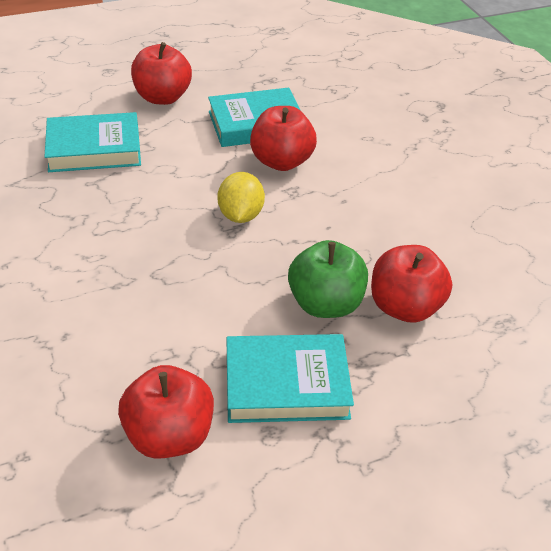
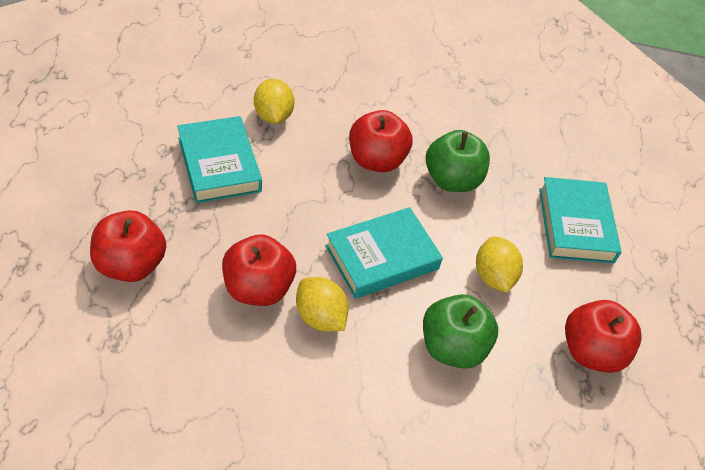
green apple: [288,240,368,318] = 1 -> [423,294,498,369] [426,130,490,192] = 2
yellow lemon: [218,172,265,223] = 1 -> [254,79,295,124] [296,277,349,331] [476,236,523,293] = 3

